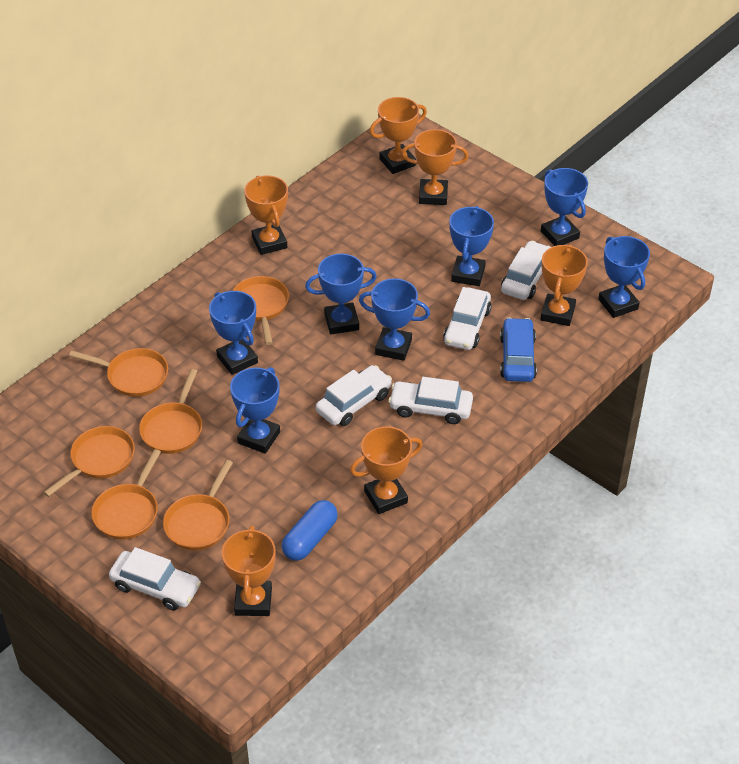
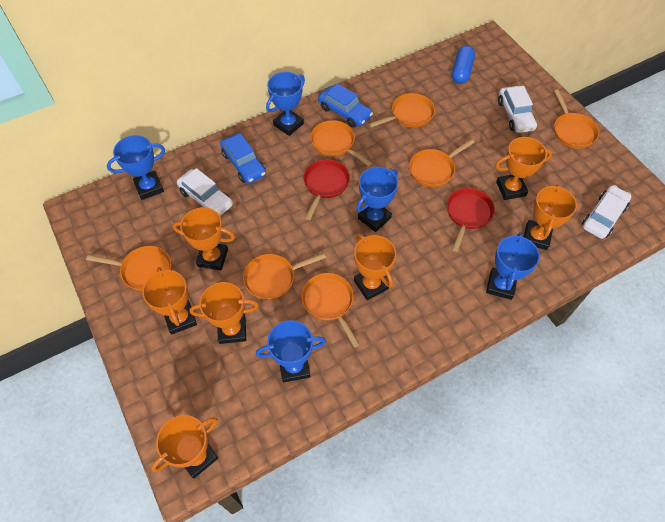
blue car: [500,317,537,382] = 1 -> [220,133,266,184] [318,83,373,127] = 2
blue trophy: [209,291,258,375] [230,367,280,454] [305,253,377,334] [359,278,430,361] [449,206,494,286] [541,168,588,246] [598,236,650,318] = 7 -> [107,135,165,200] [256,320,326,383] [266,72,305,136] [356,167,398,232] [486,233,540,300] = 5
orange pan: [43,426,135,497] [69,348,168,397] [91,449,161,540] [139,369,202,454] [163,460,233,550] [233,276,289,345] = 6 -> [86,246,171,291] [243,253,326,300] [301,273,360,348] [310,120,372,167] [369,93,435,128] [409,139,475,187] [554,90,599,149] = 7
orange trophy: [222,525,276,616] [244,175,288,255] [350,426,422,514] [370,97,427,174] [402,129,469,205] [541,244,588,326] = 6 -> [142,267,197,335] [151,415,218,479] [173,207,235,270] [190,282,259,344] [354,234,396,300] [495,137,552,200] [524,184,577,250] = 7
red pan: none = 0 -> [304,159,350,220] [447,188,495,252] = 2
white car: [109,547,201,610] [316,365,392,426] [388,377,473,424] [443,287,491,350] [501,241,551,300] = 5 -> [177,168,233,216] [498,86,537,133] [582,185,632,239] = 3

